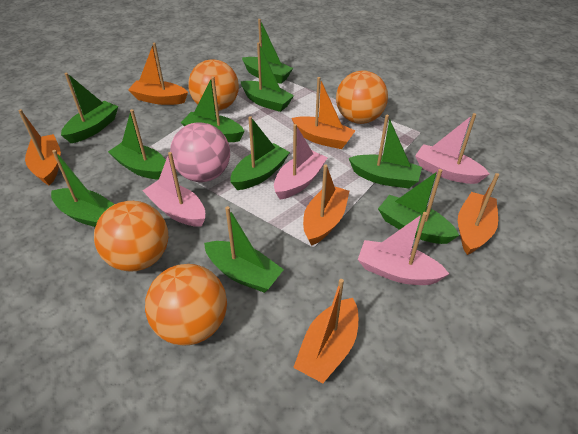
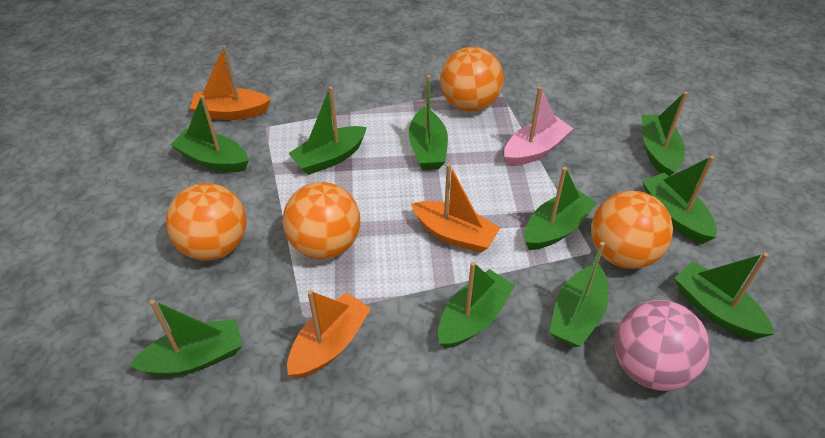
orange boat: [18,109,61,185] [128,43,188,105] [292,77,355,149] [293,279,358,383] [303,164,349,246] [458,173,499,255] = 6 -> [190,45,271,120] [287,290,371,378] [411,163,500,253] = 3
pink boat: [142,152,205,227] [274,124,328,200] [358,212,449,285] [415,113,489,184] = 4 -> [504,86,573,166] = 1

